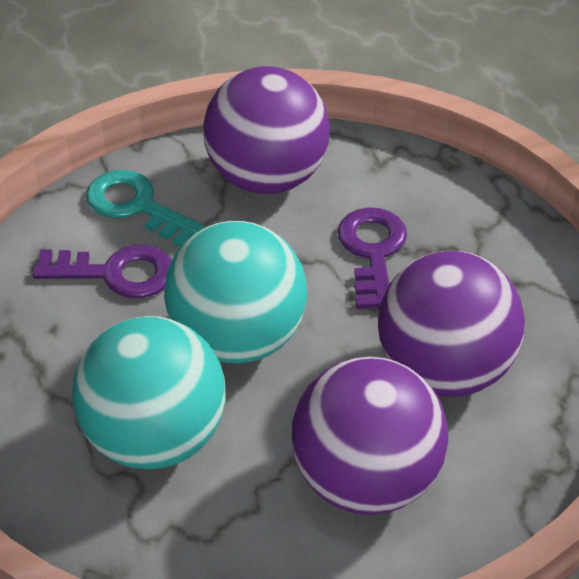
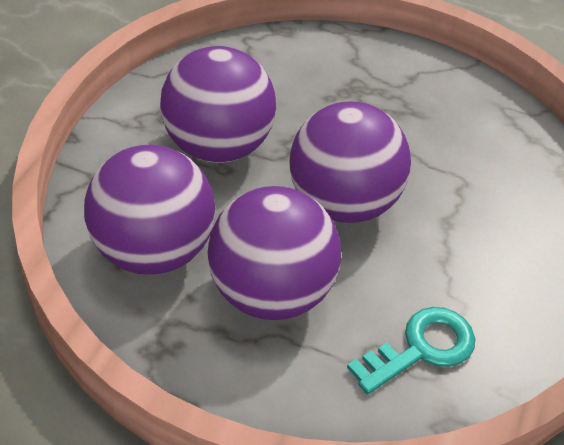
purple ball: [203,66,330,194] [291,357,448,515] [378,251,525,397] = 3 -> [84,145,215,275] [160,46,276,163] [207,186,341,320] [289,101,411,223] = 4
purple key: [33,245,172,298] [337,207,407,309] = 2 -> none = 0
turquoise ball: [72,316,226,469] [164,221,307,363] = 2 -> none = 0

